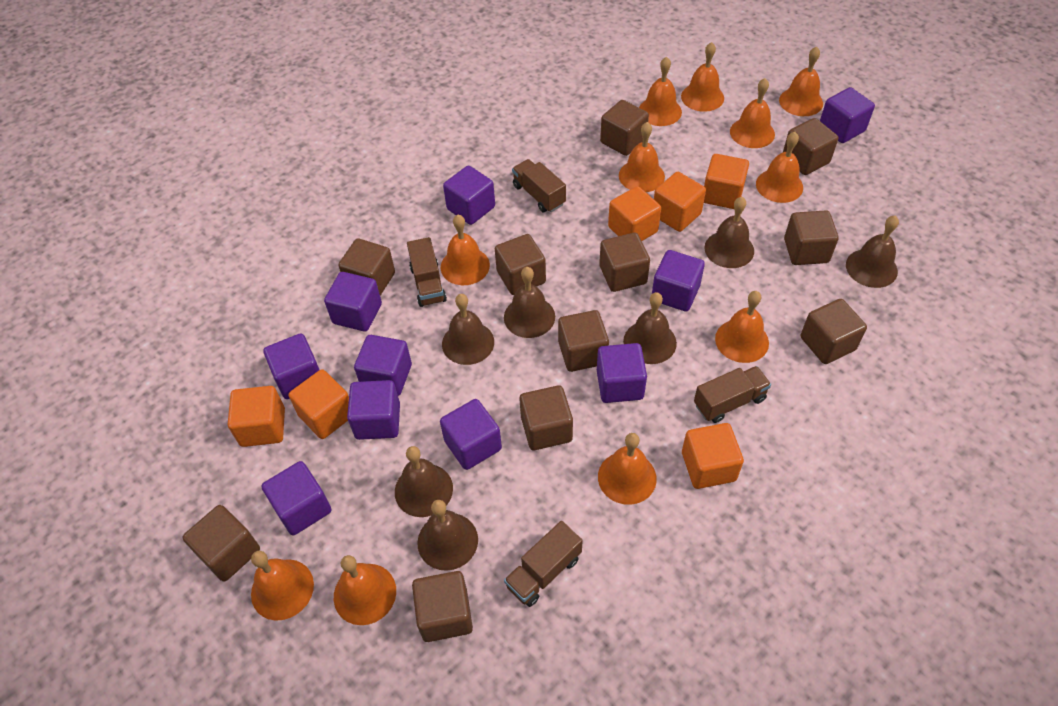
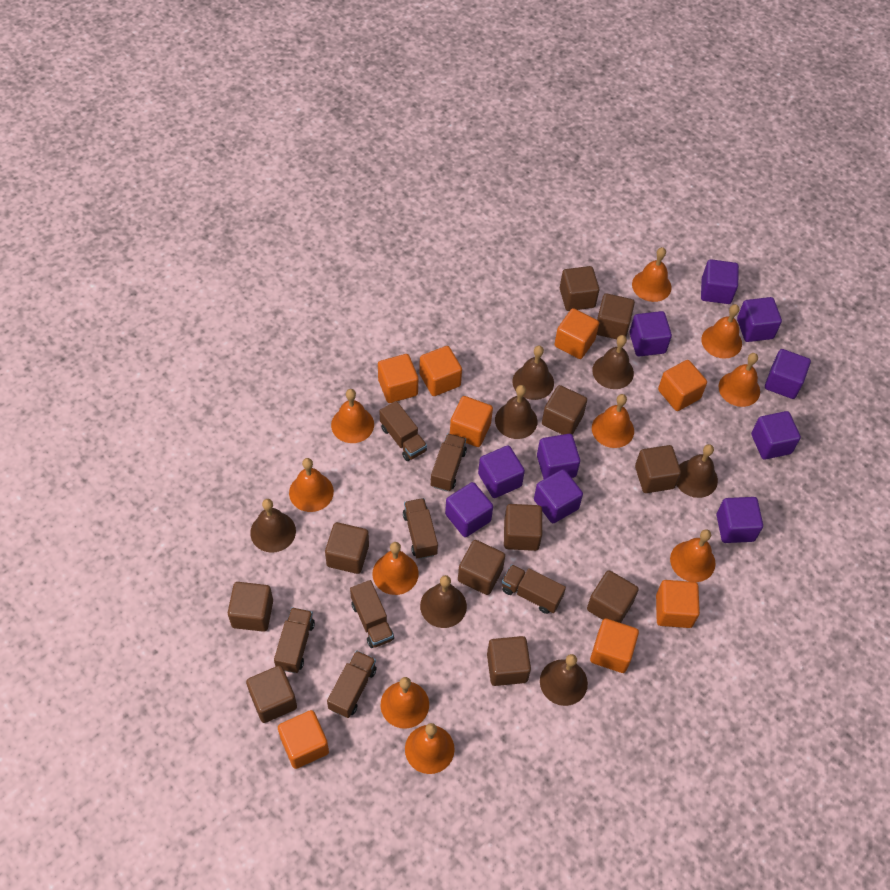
brown truck: [407,237,447,307] [504,521,583,607] [512,159,566,213] [694,366,771,423] = 4 -> [274,607,315,673] [327,650,377,718] [350,580,394,648] [380,401,427,461] [403,498,438,559] [431,433,467,492] [502,564,566,614] = 7
orange bell: [251,551,314,621] [334,555,396,625] [441,215,490,285] [598,433,657,505] [619,122,665,192] [639,57,682,126] [681,42,724,112] [715,291,769,363] [730,78,775,148] [756,132,803,203] [779,46,823,116] = 11 -> [289,458,334,512] [331,389,374,443] [373,542,419,595] [381,677,429,729] [405,723,455,774] [592,394,634,448] [632,247,672,302] [670,529,716,582] [701,304,742,359] [719,353,760,407] = 10
orange cube: [228,386,285,447] [289,369,349,439] [608,186,661,241] [654,172,706,232] [682,423,744,489] [704,154,749,209] = 6 -> [278,710,329,769] [378,354,418,403] [419,346,462,396] [450,396,493,447] [554,308,599,359] [590,618,639,673] [656,580,700,628] [658,360,707,411] = 8

